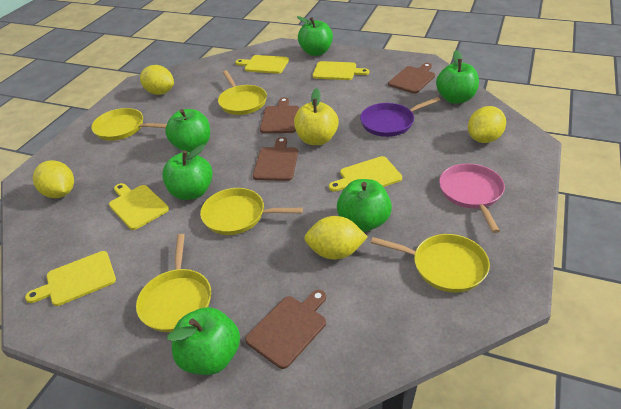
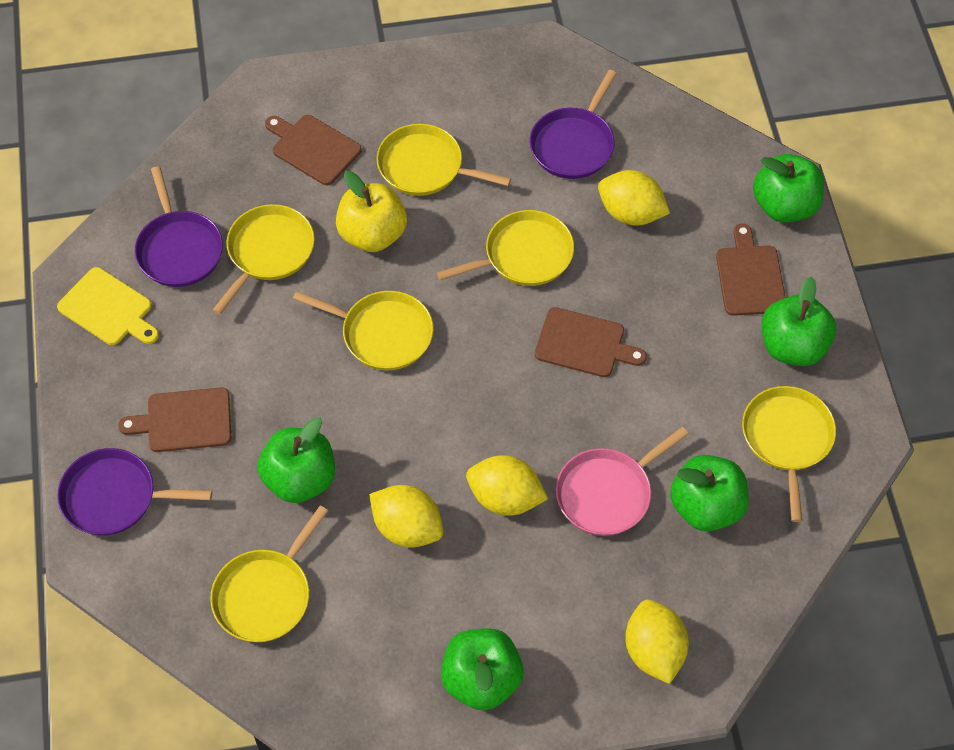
green apple: [162,144,213,200] [165,109,210,152] [167,307,240,375] [297,16,333,56] [337,179,392,232] [436,50,479,104] = 6 -> [258,417,335,503] [441,628,524,710] [670,455,749,531] [753,154,824,223] [762,276,836,366] = 5
purple pan: [360,97,440,137] = 1 -> [57,448,212,536] [135,166,223,287] [530,70,617,179] = 3
yellow cutting board: [25,251,116,306] [109,183,169,230] [235,55,289,74] [313,61,369,80] [329,156,402,192] = 5 -> [57,267,159,345] = 1
yellow pan: [91,108,167,141] [136,234,211,332] [200,188,303,235] [218,70,267,115] [371,234,490,292] = 5 -> [210,505,328,642] [212,204,315,315] [293,291,434,370] [377,124,511,196] [437,210,574,286] [742,386,836,522] = 6

